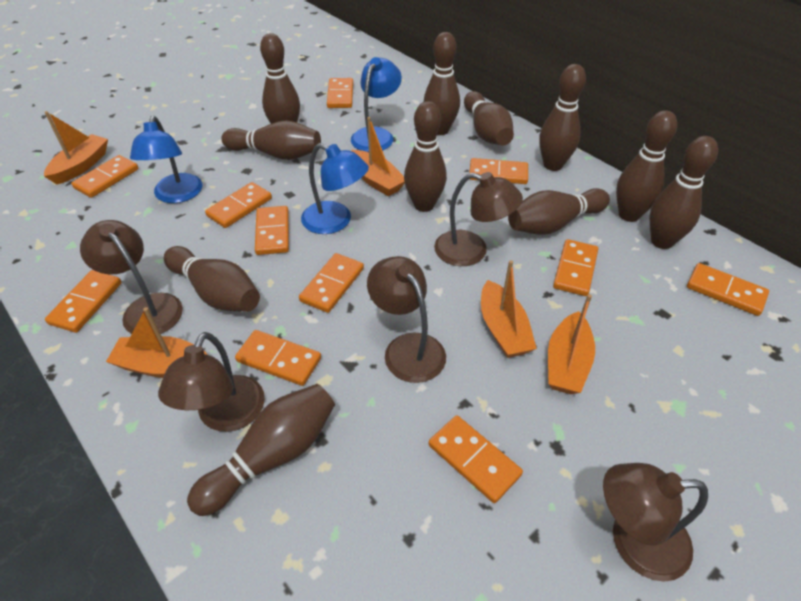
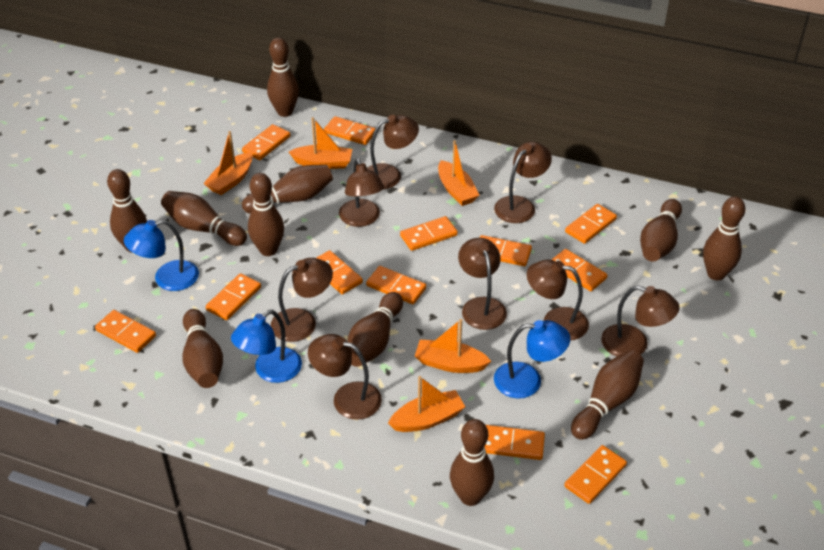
brown lamp: [80,220,183,334] [158,332,265,432] [367,256,446,383] [434,172,523,266] [603,463,708,582] = 5 -> [271,258,333,342] [308,334,382,420] [339,158,384,227] [367,115,419,190] [458,238,507,330] [494,142,552,223] [527,260,589,340] [601,285,680,357] = 8
orange domino: [45,270,122,333] [71,155,138,198] [205,182,272,228] [235,330,321,386] [255,206,289,255] [299,253,364,313] [327,78,353,108] [429,415,523,503] [469,158,528,184] [553,239,598,296] [687,263,769,316] = 11 -> [95,310,156,353] [206,273,261,320] [242,124,291,160] [316,250,363,294] [324,116,375,145] [366,266,426,304] [400,216,458,251] [480,235,532,266] [484,425,545,460] [551,249,607,291] [564,445,627,504] [565,204,617,244] = 12

